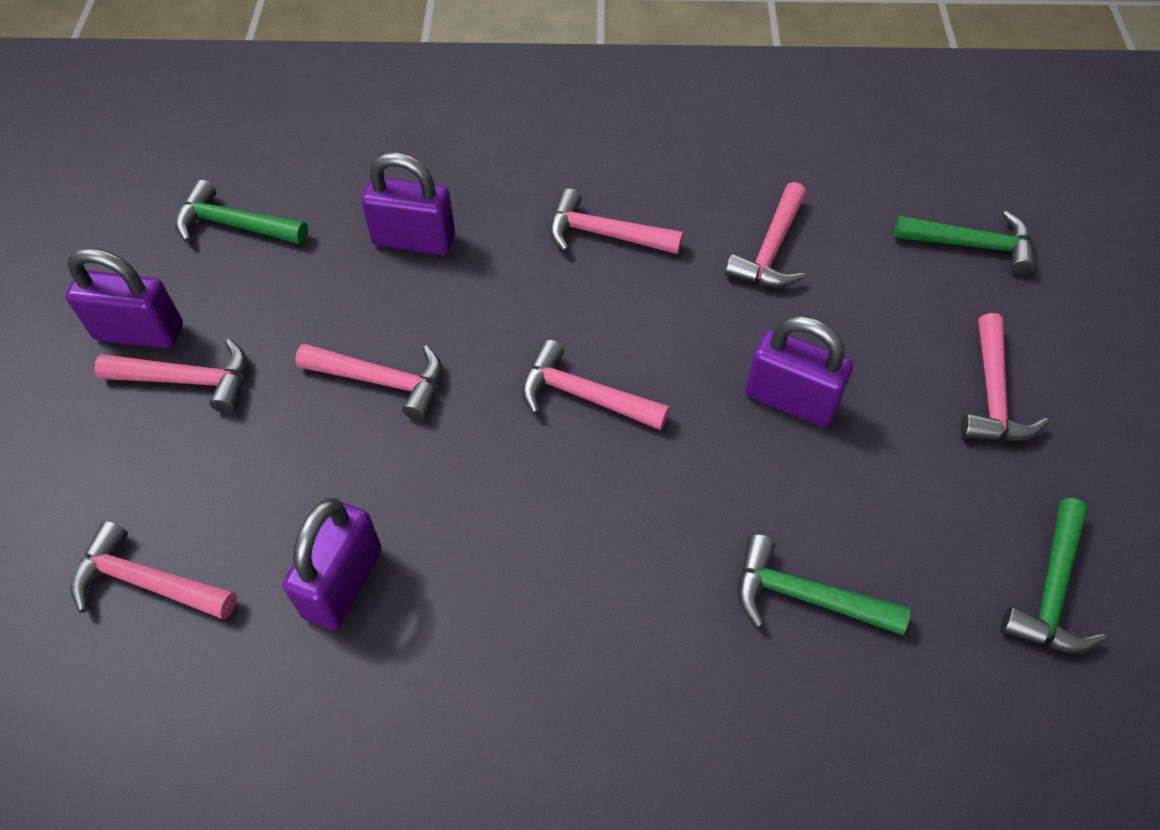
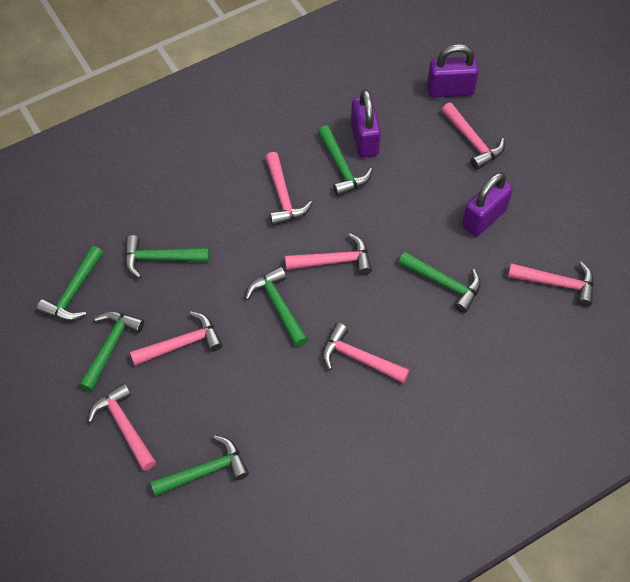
green hammer: [175,180,308,244] [738,534,911,635] [894,211,1036,275] [1001,498,1106,653] = 4 -> [37,246,103,321] [79,312,144,392] [125,235,209,279] [150,435,249,496] [245,266,308,347] [318,125,373,197] [398,252,481,313] = 7
purple padlock: [65,248,183,348] [283,498,381,630] [361,152,455,255] [745,316,853,427] = 4 -> [351,89,381,158] [427,44,479,98] [462,172,513,237] = 3

